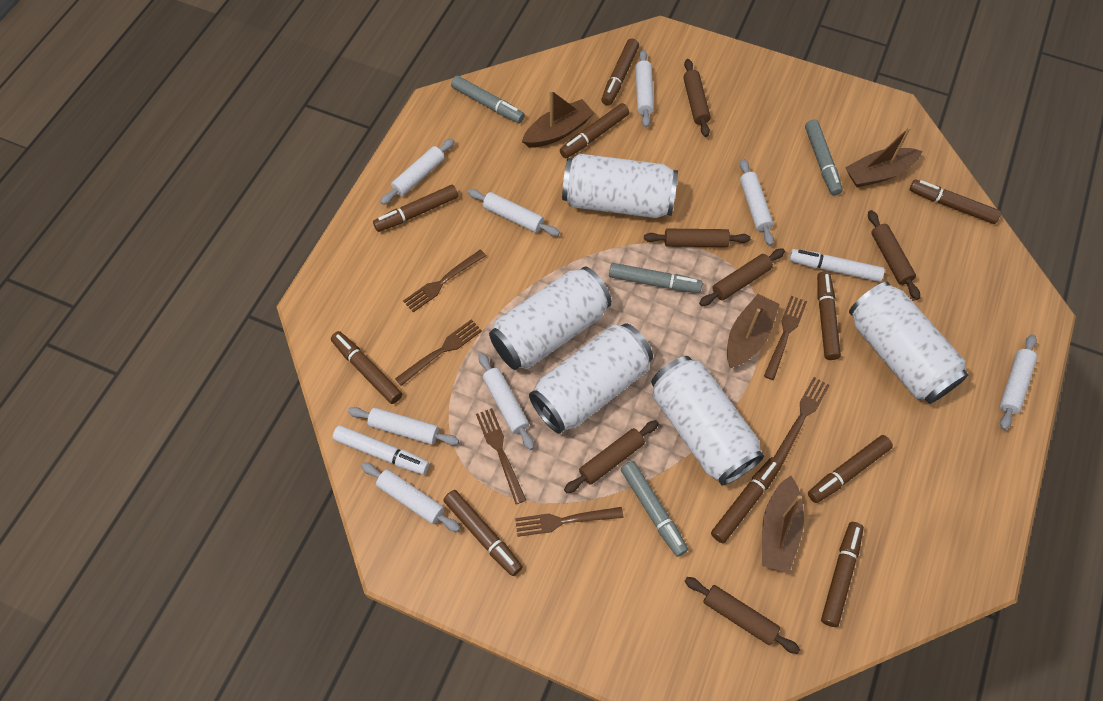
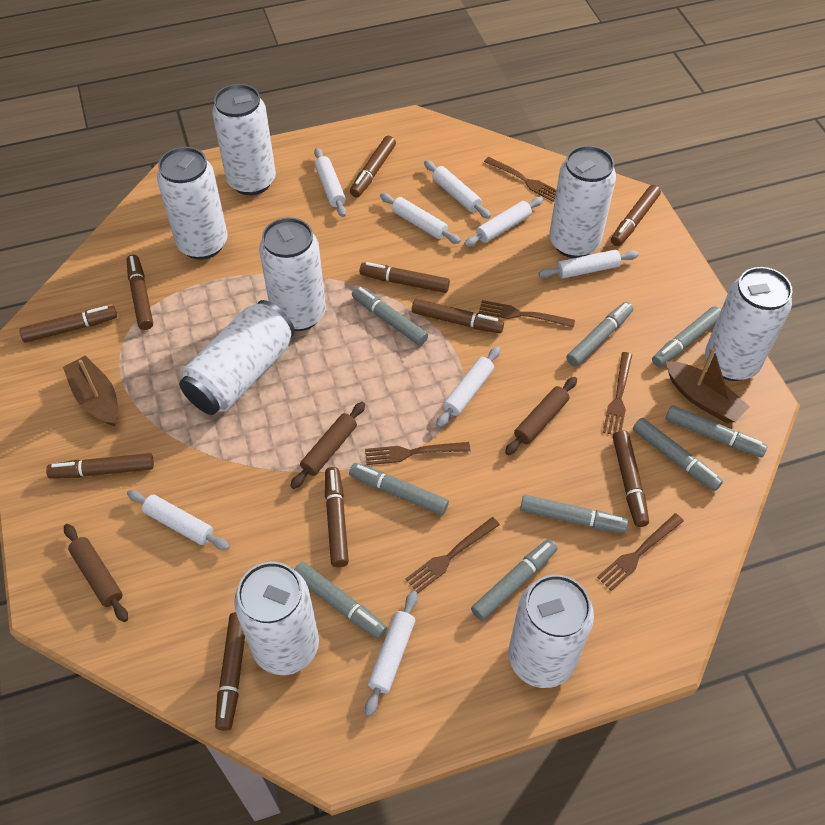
brown boat: [522,90,594,148] [727,294,780,368] [762,476,804,573] [845,127,922,187] = 4 -> [63,355,118,426] [666,348,750,423] = 2
brown rolling pin: [564,420,659,493] [644,229,751,247] [683,59,711,137] [685,577,800,654] [699,248,785,306] [868,210,920,300] = 6 -> [64,524,128,622] [290,402,365,489] [505,377,577,455] = 3
grey marker: [451,75,525,123] [609,263,703,293] [621,461,688,557] [805,120,843,196] = 4 -> [294,562,387,639] [349,463,449,515] [352,286,428,345] [471,539,558,621] [520,495,628,533] [567,302,633,367] [633,418,723,491] [652,306,721,367] [666,405,767,457] = 9
white can: [489,267,612,370] [529,323,653,434] [562,154,678,218] [651,356,764,486] [849,282,968,404] = 5 -> [157,147,228,260] [179,300,295,415] [212,84,276,195] [234,562,319,675] [259,217,326,331] [508,575,594,688] [549,145,616,258] [705,267,792,381] = 8
white marker: [333,425,429,475] [789,249,885,282] = 2 -> none = 0

